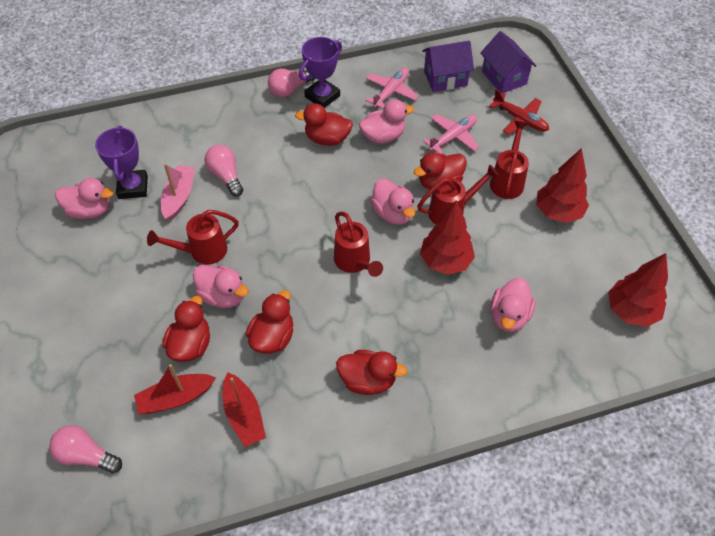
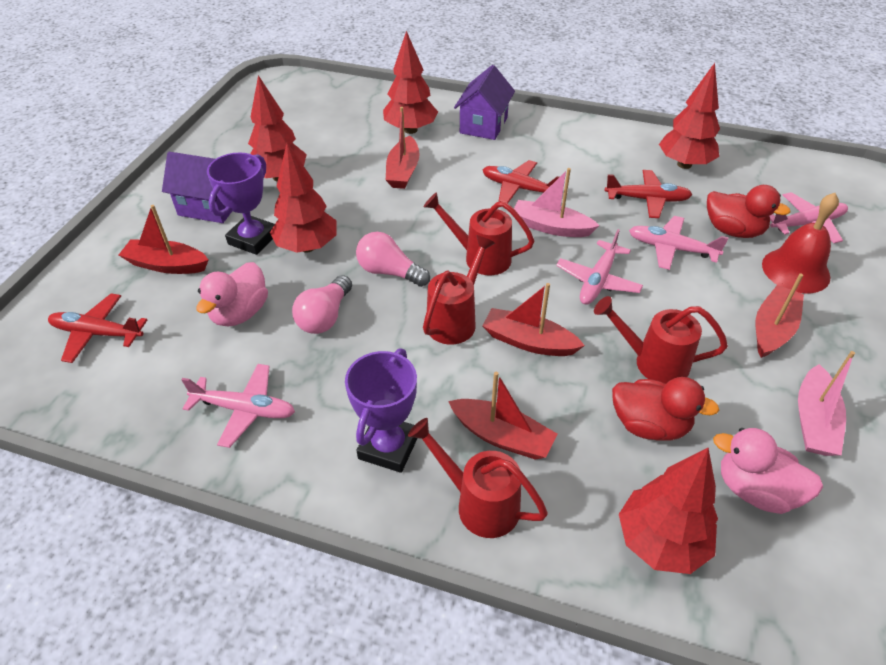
pink boat: [161,164,195,221] = 1 -> [514,168,599,237] [798,351,855,456] = 2
pink duck: [55,178,114,219] [193,265,249,308] [359,99,414,144] [371,178,415,225] [491,277,536,332] = 5 -> [197,262,268,326] [713,428,823,514] = 2
pink light bulb: [49,425,122,474] [205,145,243,197] [268,69,315,98] = 3 -> [292,275,352,334] [356,232,430,287] = 2
pink plane: [365,68,418,109] [423,114,479,154] = 2 -> [181,364,295,448] [556,229,643,305] [629,216,729,270] [769,192,848,243] = 4
red bell: none = 0 -> [762,193,839,293] = 1
red boat: [134,364,216,414] [223,372,266,447] = 2 -> [119,205,208,274] [386,107,419,189] [448,372,558,460] [483,283,585,356] [755,274,804,358] = 5
red duck: [163,296,210,362] [246,290,293,354] [295,103,353,146] [336,350,408,395] [413,153,467,189] = 5 -> [612,377,719,441] [707,185,790,238] = 2
red plane: [489,89,549,134] = 1 -> [48,293,147,363] [483,160,559,204] [605,170,693,218] = 3
red tree: [420,200,475,275] [537,148,589,223] [608,253,668,327] = 3 -> [248,75,307,182] [270,143,336,253] [383,31,438,134] [619,448,718,574] [659,63,720,169] = 5

